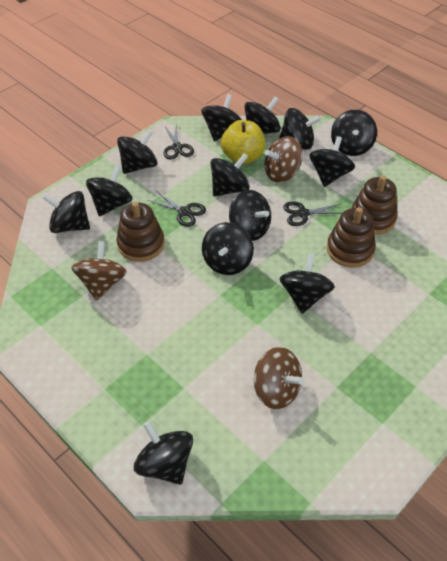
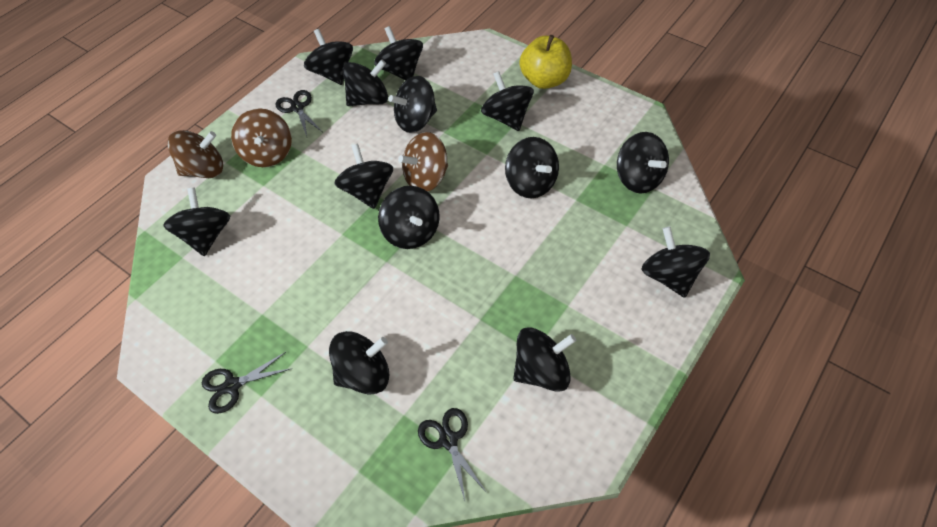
brown stacking toy: [117,202,165,262] [327,207,376,268] [352,175,398,235] = 3 -> none = 0

